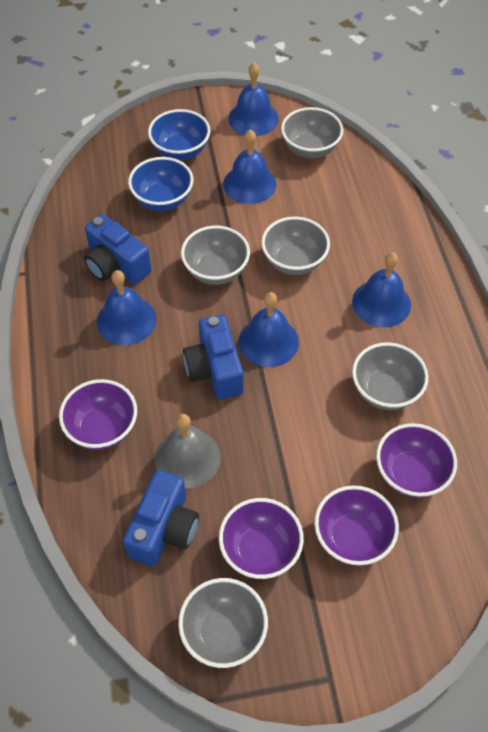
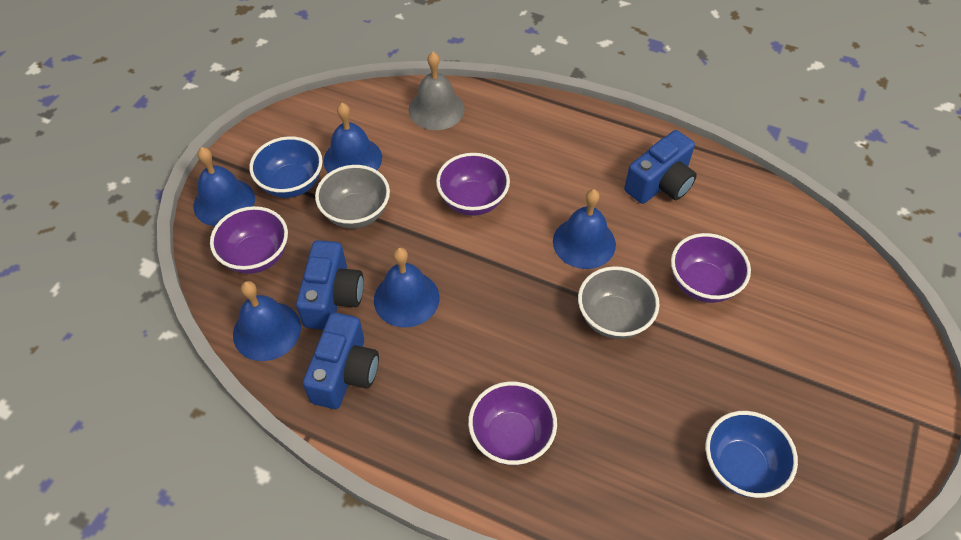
grey bowl: [178,578,268,668] [181,226,250,285] [261,217,330,275] [281,107,343,158] [352,342,429,410] = 5 -> [315,165,390,229] [578,266,660,339] = 2

